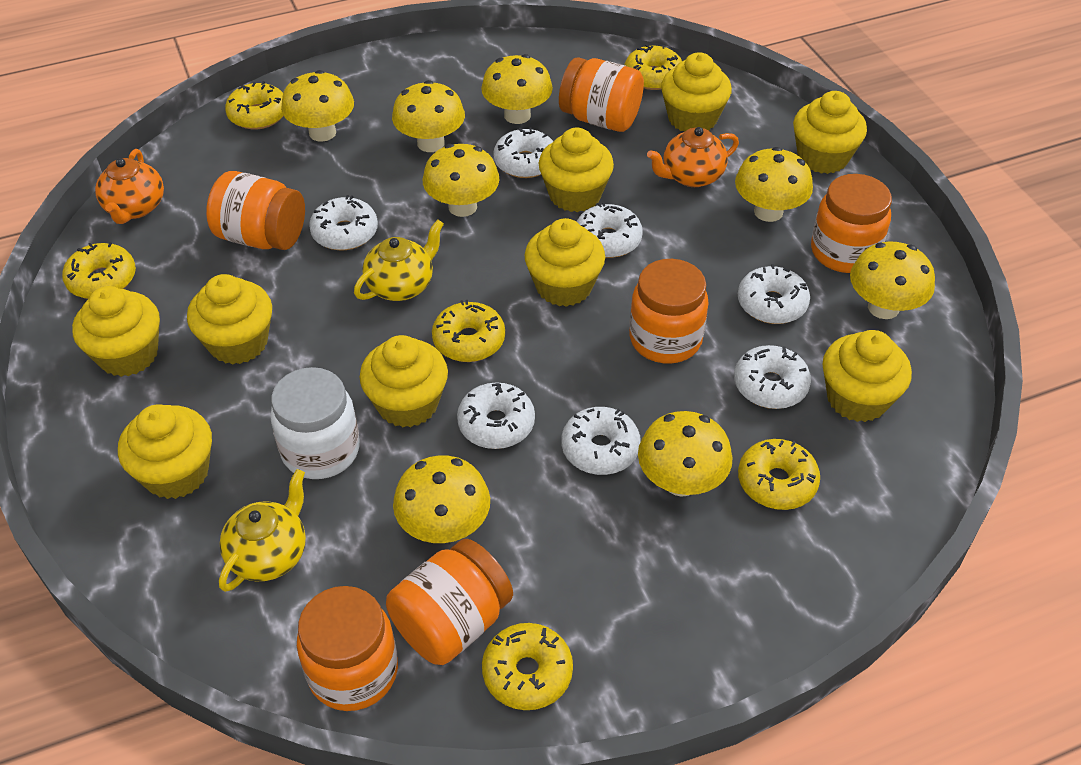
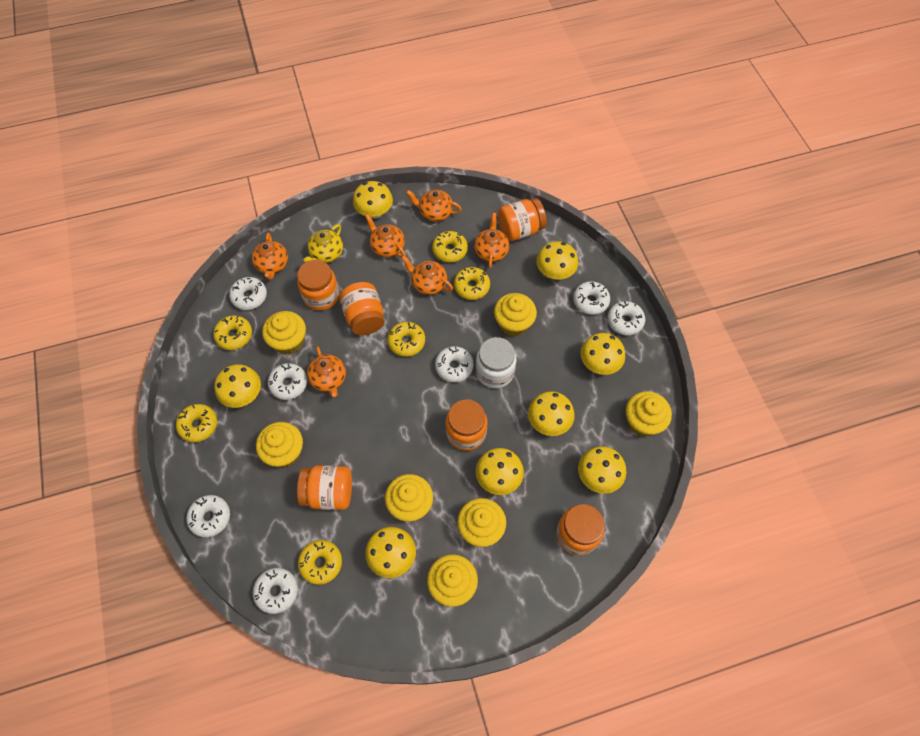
orange teapot: [95,149,164,224] [647,127,739,187] = 2 -> [252,233,288,280] [307,346,346,398] [365,214,406,258] [401,255,453,295] [406,190,462,222] [474,213,509,268] = 6
yellow cupcake: [72,286,160,377] [118,404,212,499] [187,274,272,365] [360,335,448,427] [525,218,605,307] [539,128,614,212] [661,52,732,132] [793,91,867,174] [822,330,912,422] = 9 -> [256,422,303,468] [262,311,306,355] [385,474,433,522] [427,554,478,607] [457,498,506,547] [494,293,537,336] [626,391,672,436] = 7
yellow teapot: [219,469,306,592] [354,220,444,301] = 2 -> [304,224,343,263] = 1

